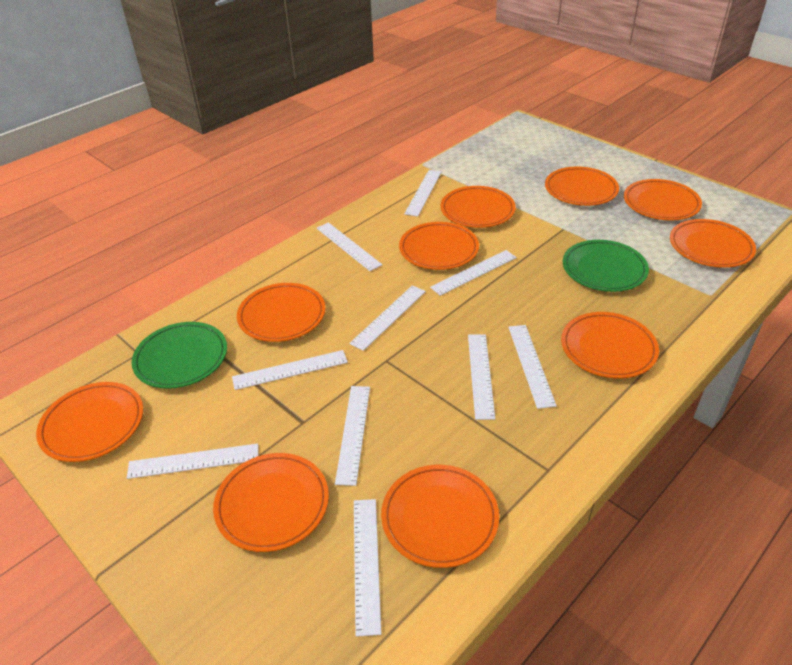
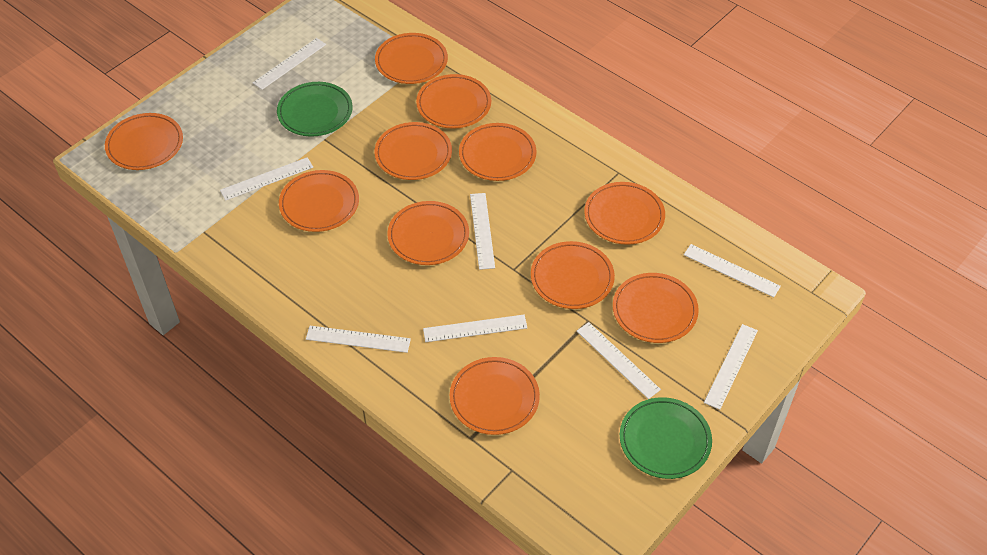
orange plate: [36,382,143,462] [213,453,329,552] [237,283,325,342] [381,465,499,568] [399,222,479,270] [440,186,516,228] [545,166,619,206] [561,312,659,378] [624,179,702,221] [670,219,756,268] = 10 -> [105,113,183,170] [279,170,359,232] [374,122,452,180] [375,33,448,84] [387,201,469,265] [416,74,491,129] [450,357,540,435] [459,123,537,181] [531,241,615,309] [584,182,665,245] [613,273,699,343] = 11
white ruler: [127,443,259,479] [232,350,348,390] [317,222,382,271] [335,386,370,486] [349,285,426,351] [354,499,381,637] [404,170,442,217] [430,250,517,296] [468,334,495,420] [508,325,557,409] = 10 -> [220,157,313,201] [252,38,326,90] [306,326,411,353] [423,315,527,342] [470,193,495,270] [577,322,661,399] [684,244,781,297] [704,324,758,410] = 8

